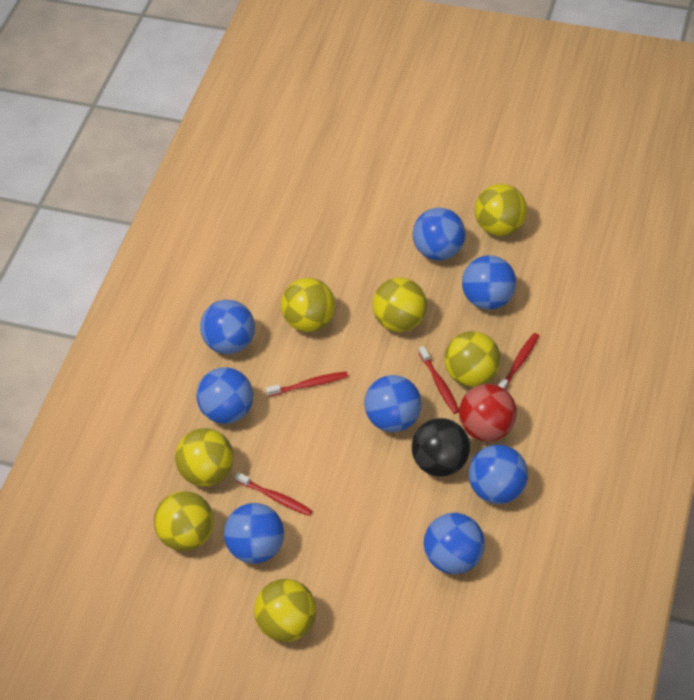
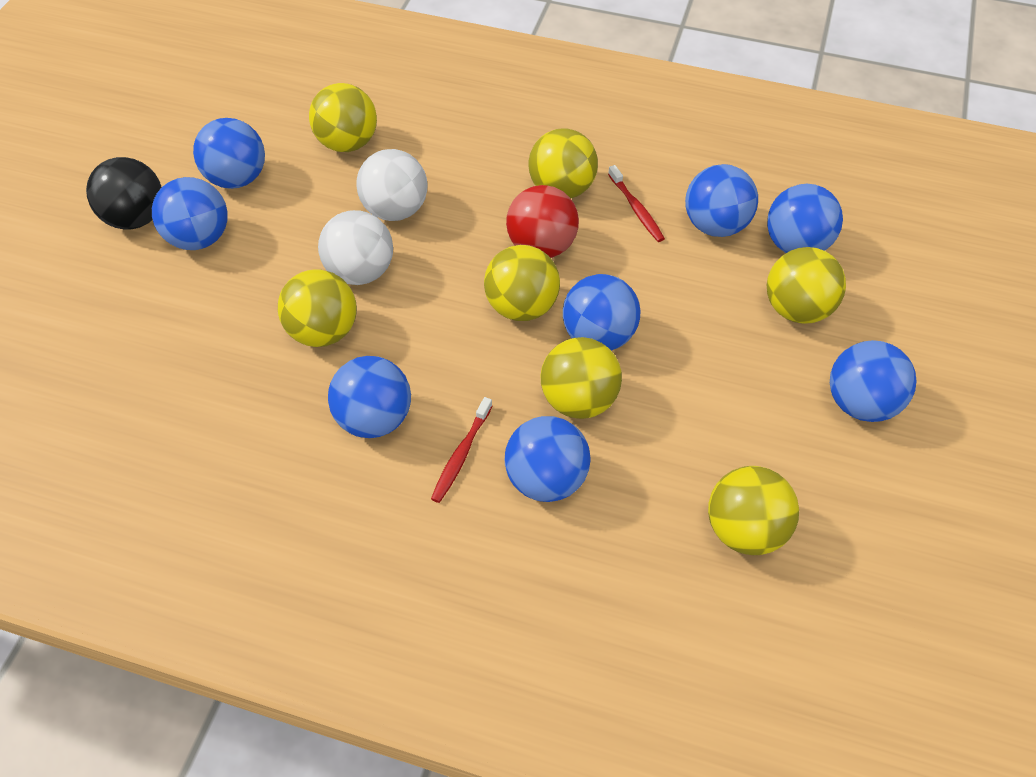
red toothbrush: [235,472,312,516] [266,371,348,397] [419,346,459,414] [498,333,539,390] = 4 -> [431,397,492,503] [608,165,665,242] = 2
white ball: none = 0 -> [318,210,393,285] [356,149,427,221] = 2

